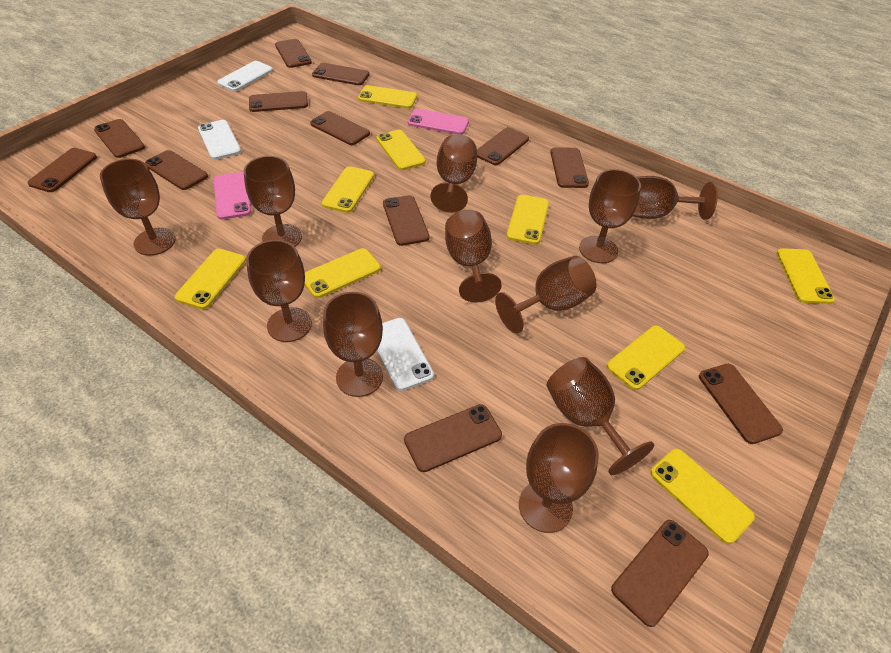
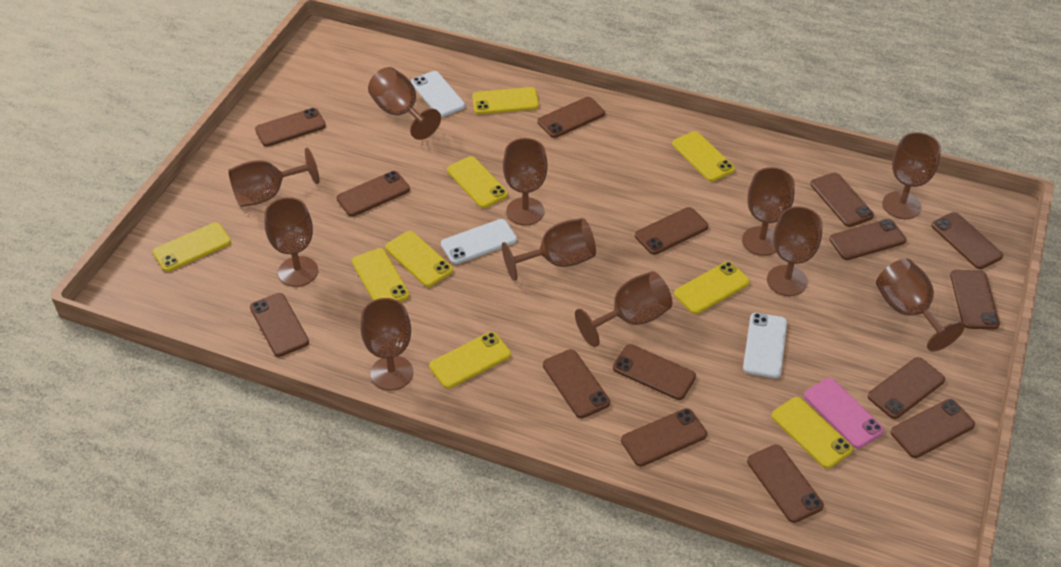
brown phone: [27,148,97,192] [94,119,145,158] [145,150,208,190] [249,91,308,112] [275,39,312,68] [310,111,370,145] [312,63,370,85] [383,195,430,246] [404,404,502,472] [477,127,529,165] [550,147,589,188] [611,520,709,627] [699,364,783,444] = 13 -> [250,293,309,357] [255,108,326,147] [336,171,410,216] [537,97,605,138] [543,349,610,418] [613,344,696,400] [621,408,707,467] [635,207,708,255] [747,445,824,523] [810,173,874,227] [829,219,906,260] [868,357,945,419] [891,399,975,458] [931,212,1003,269] [950,270,1000,329] = 15
pink phone: [213,172,251,220] [408,109,469,134] = 2 -> [804,378,884,448] = 1

